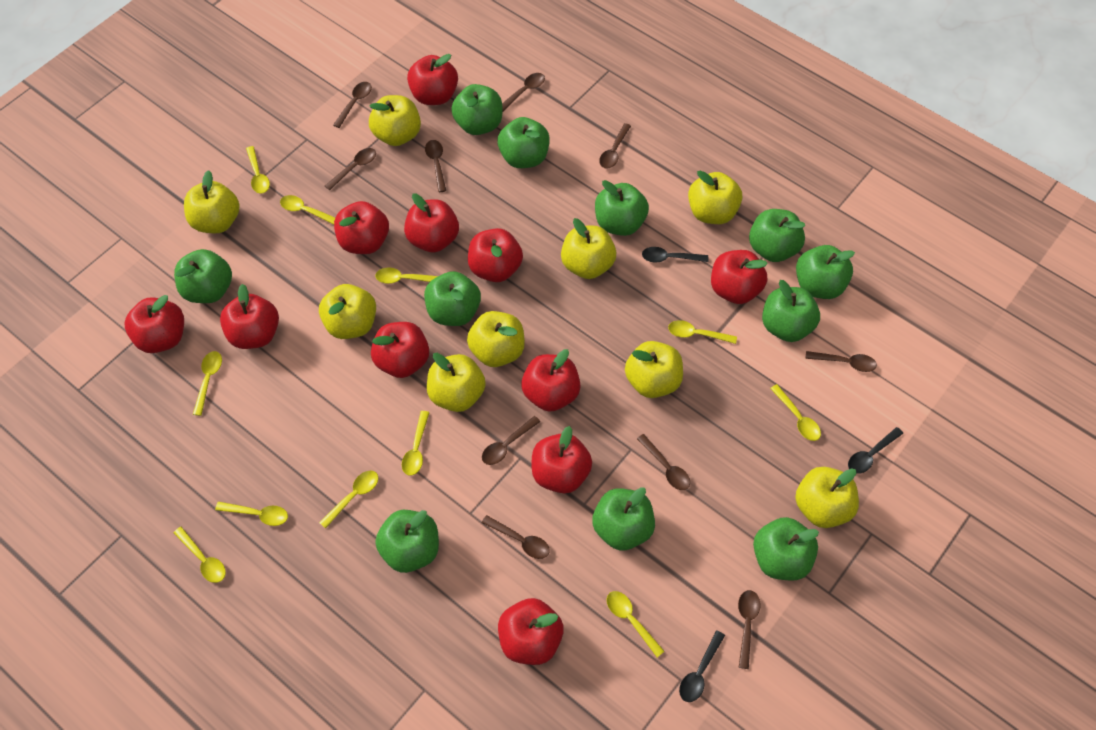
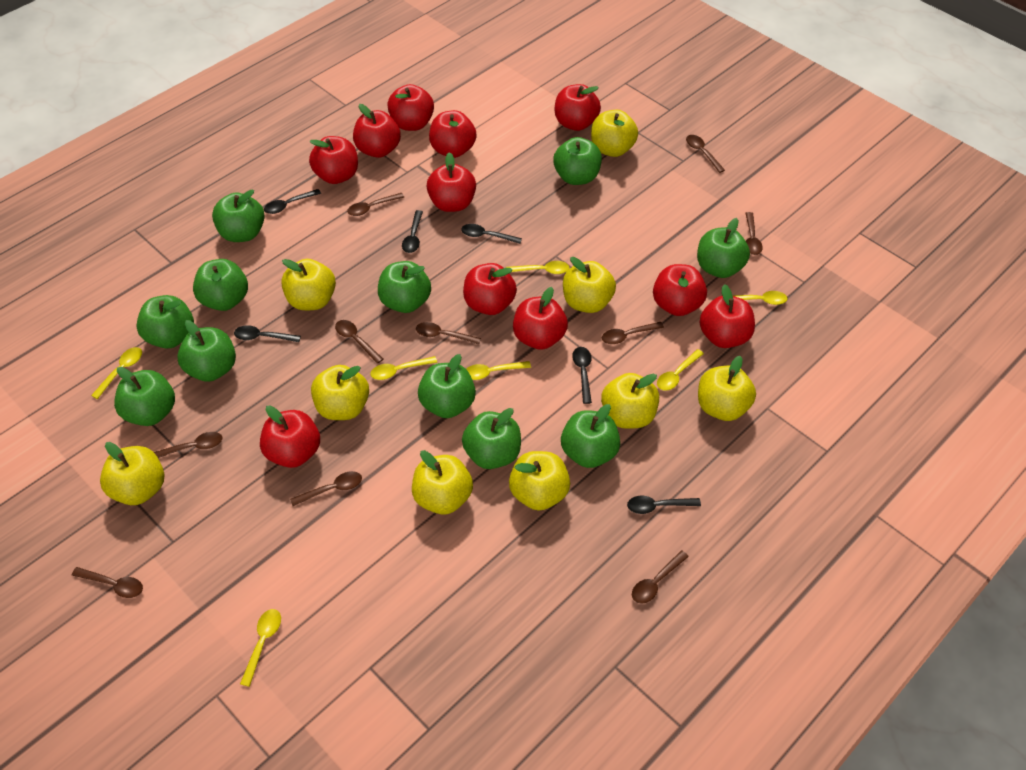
black spoon: [642,247,708,263] [679,630,725,702] [848,427,903,474] = 3 -> [234,325,301,342] [264,189,321,214] [402,210,423,253] [461,224,522,244] [572,347,592,404] [627,496,701,514] = 6
yellow spoon: [174,527,226,583] [193,351,222,416] [215,502,288,526] [246,146,270,194] [280,195,335,225] [319,471,378,529] [375,268,438,284] [402,411,430,476] [607,591,665,657] [668,320,737,344] [770,384,821,441] = 11 -> [91,347,142,399] [240,609,281,687] [371,356,437,380] [466,361,531,380] [506,261,569,274] [657,349,704,391] [733,291,787,305] = 7

